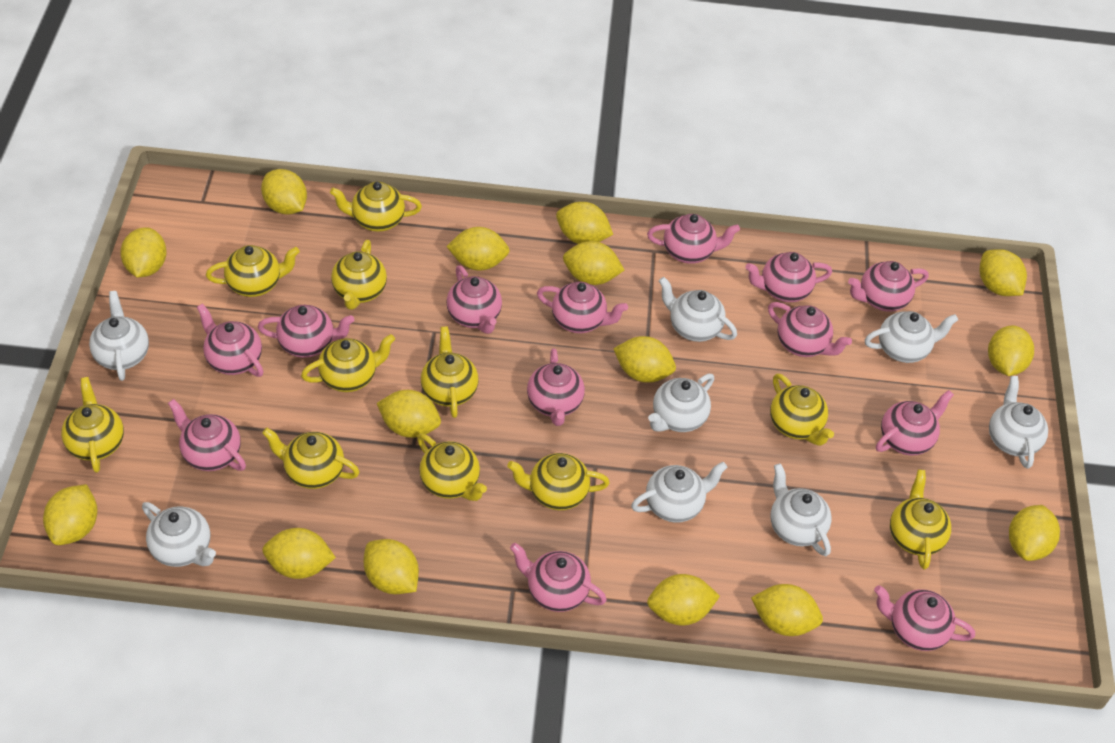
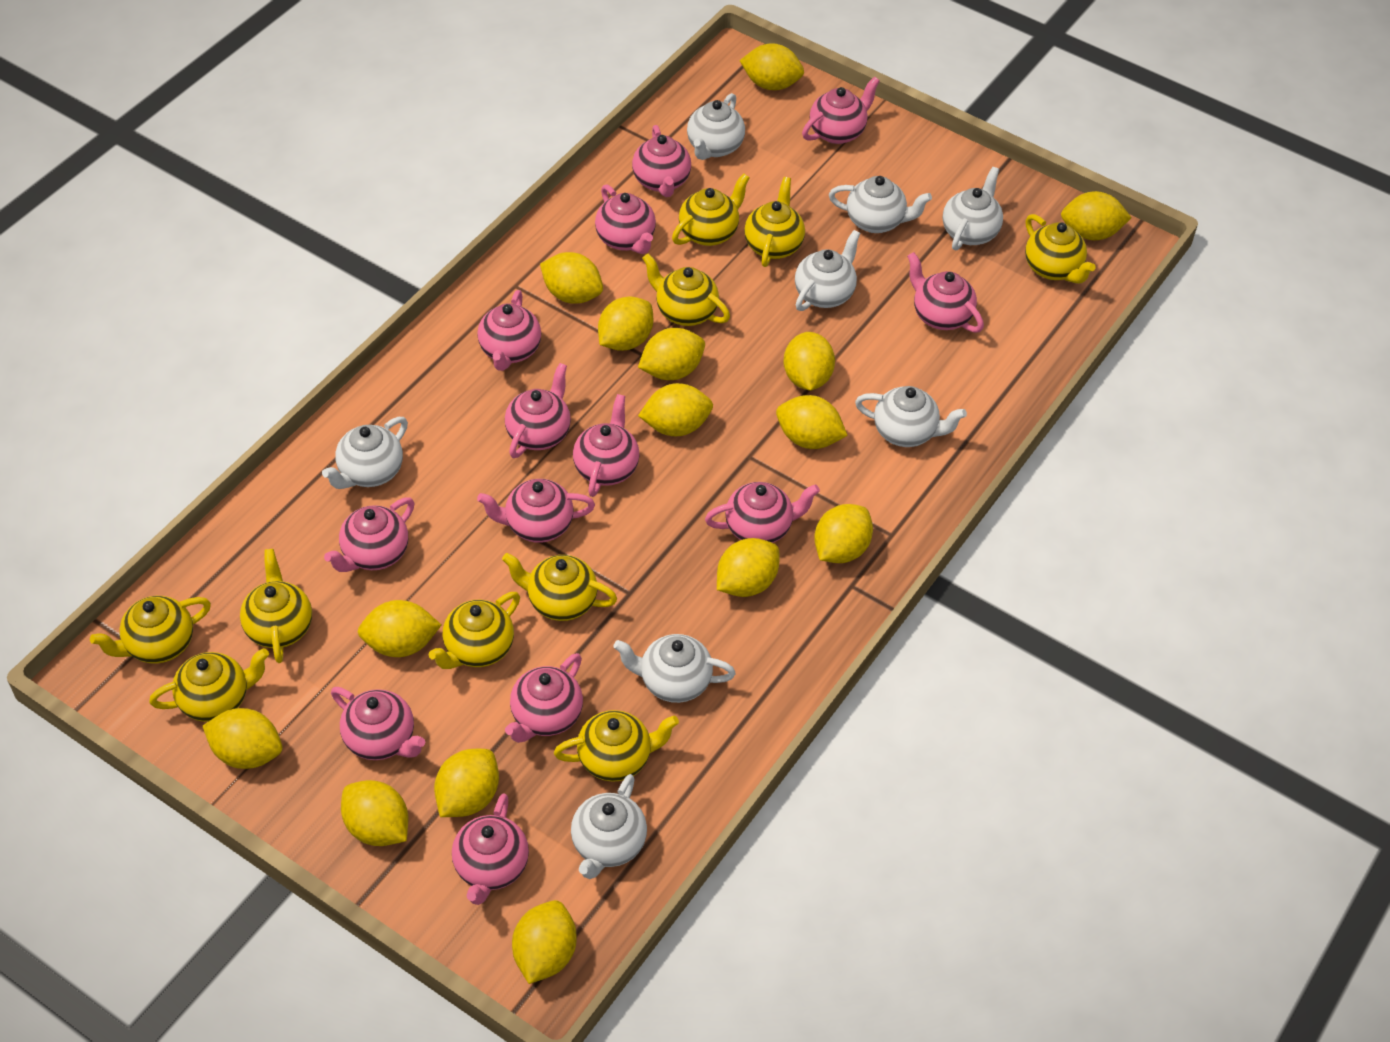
yellow teapot: [61,377,124,473] [206,245,300,297] [262,428,360,489] [301,334,395,392] [330,181,422,232] [331,240,387,310] [417,434,487,501] [421,326,478,418] [507,453,610,510] [770,373,834,446] [890,470,951,569] = 11 -> [90,596,211,663] [149,648,269,722] [240,549,312,663] [429,592,520,669] [502,553,617,621] [554,710,679,782] [642,254,730,326] [672,174,750,246] [744,177,805,267] [1025,214,1096,284] = 10

